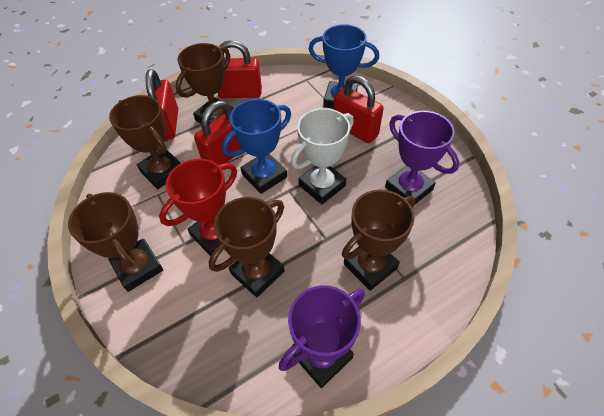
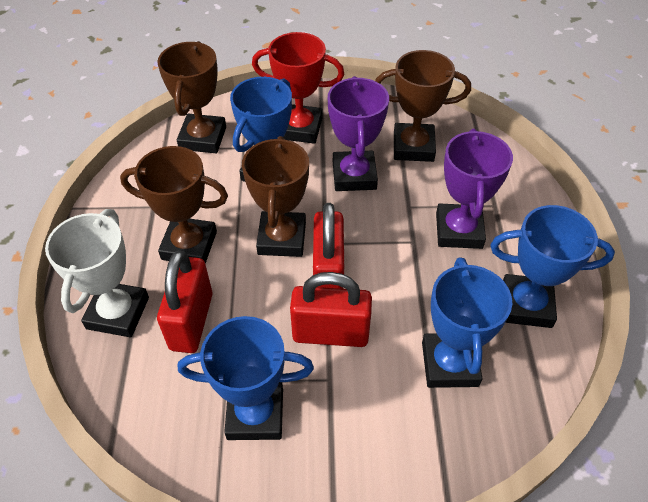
blue trophy: [222,99,291,194] [309,24,379,109] = 2 -> [178,316,314,440] [230,77,292,182] [422,257,512,388] [490,205,615,328] = 4
brown trophy: [68,192,163,292] [109,95,181,189] [175,43,234,124] [209,197,284,297] [342,189,415,291] = 5 -> [120,146,228,264] [158,41,226,153] [242,136,309,257] [375,50,471,162] = 4
red padlock: [145,69,178,140] [194,101,242,165] [217,40,262,98] [334,75,384,143] = 4 -> [157,251,213,353] [290,272,372,347] [313,203,344,289] = 3

